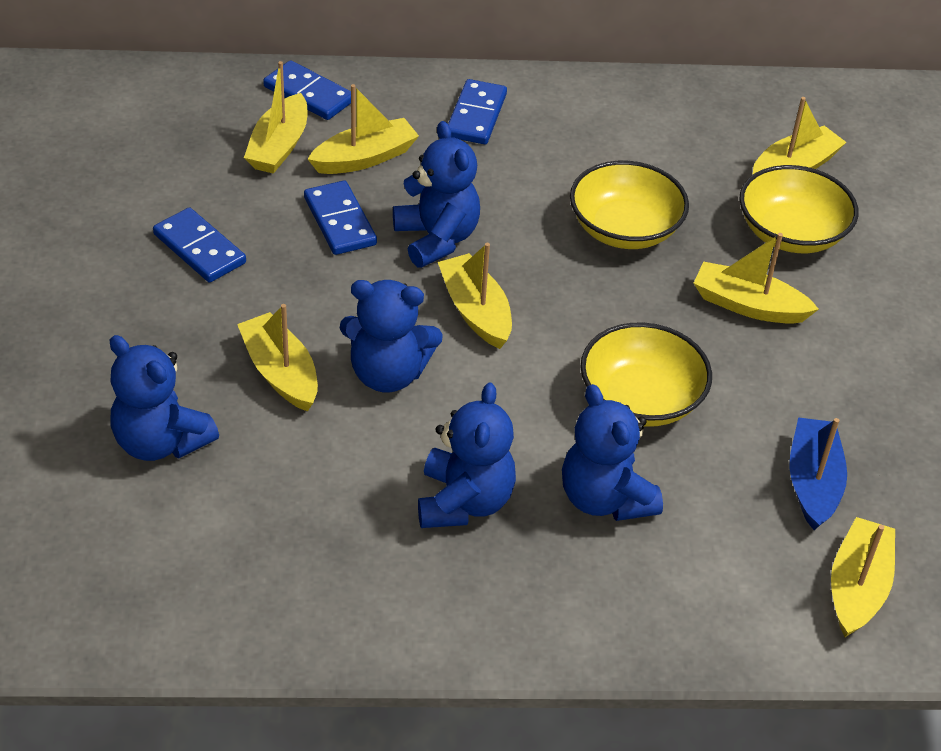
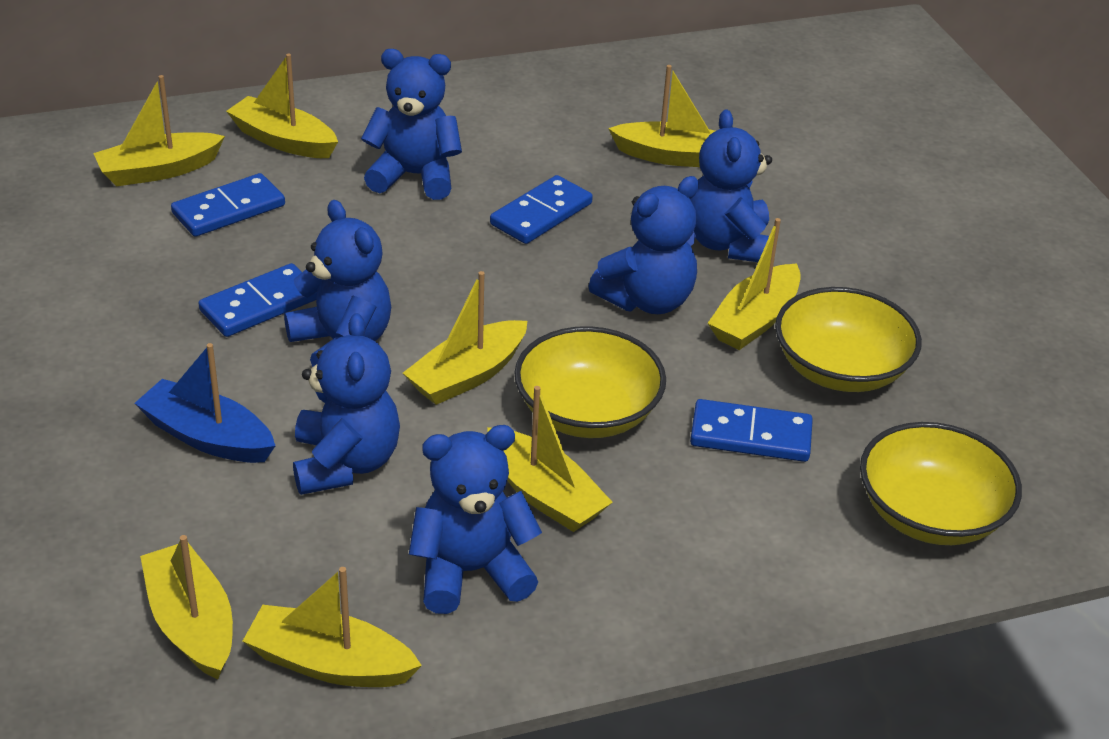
blue teddy bear: [110,335,219,461] [340,280,443,393] [393,121,480,268] [418,383,516,528] [562,384,663,521] = 5 -> [284,200,391,367] [293,313,400,495] [361,49,462,200] [409,425,542,614] [588,176,699,314] [690,110,772,262] = 6
yellow boat: [237,304,318,411] [244,61,307,174] [308,84,419,174] [438,243,512,349] [694,233,819,324] [753,97,847,174] [831,517,895,637] = 7 -> [93,75,225,186] [140,535,233,679] [226,54,338,158] [243,567,422,687] [403,271,527,405] [487,386,613,532] [608,65,715,167] [708,218,801,350] = 8

